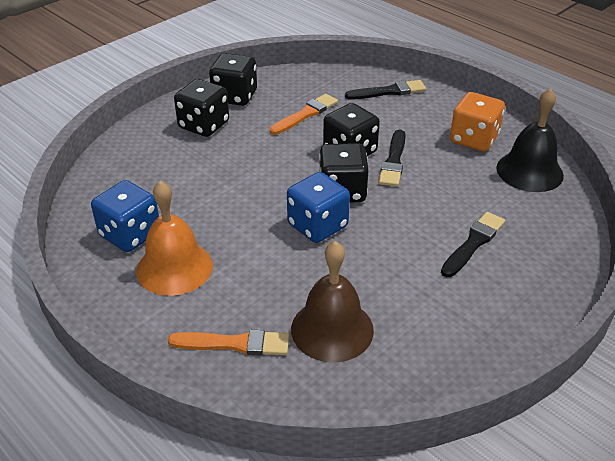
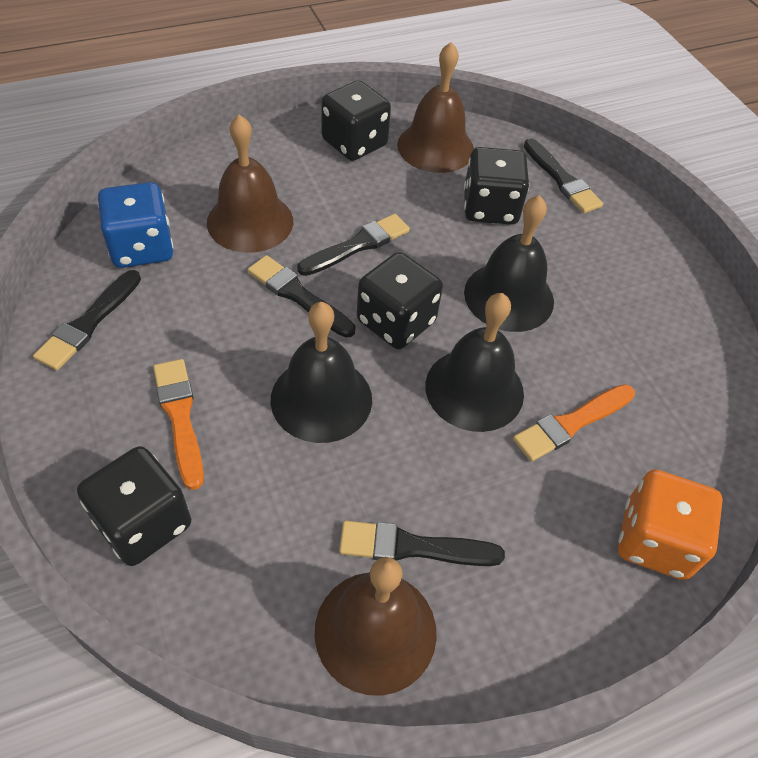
black bell: [496,88,564,192] = 1 -> [271,302,372,443] [425,293,524,432] [464,195,554,332] = 3
black brush: [345,80,426,100] [378,130,406,187] [441,212,505,277] = 3 -> [33,270,141,370] [248,255,355,338] [297,214,410,276] [339,521,505,566] [524,138,603,213] = 5
blue dice: [91,180,159,252] [287,172,350,243] = 2 -> [98,182,173,268] = 1
brown bell: [291,241,374,362] = 1 -> [207,114,293,253] [314,557,437,696] [397,42,474,173] = 3
orange bell: [136,181,213,296] = 1 -> none = 0

